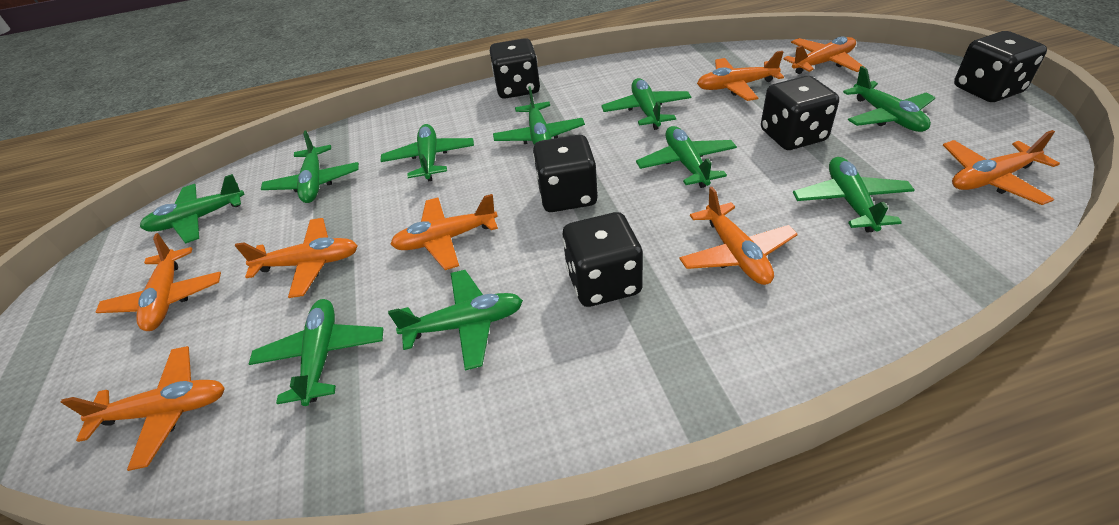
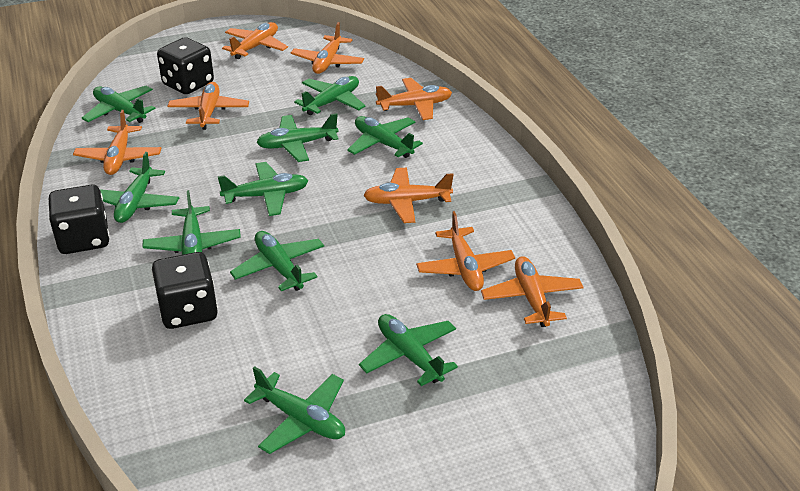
black dice: [490,38,540,99] [533,135,598,212] [563,212,643,307] [761,76,839,150] [954,31,1047,102] = 5 -> [48,185,109,254] [152,252,218,329] [157,37,214,94] = 3

